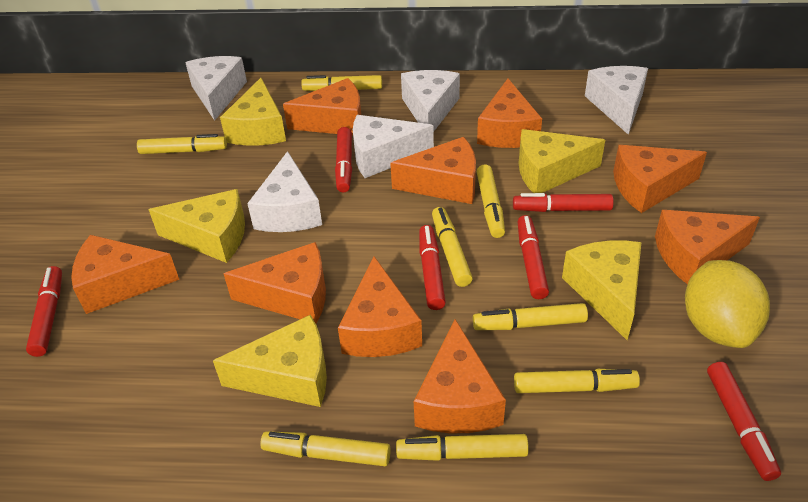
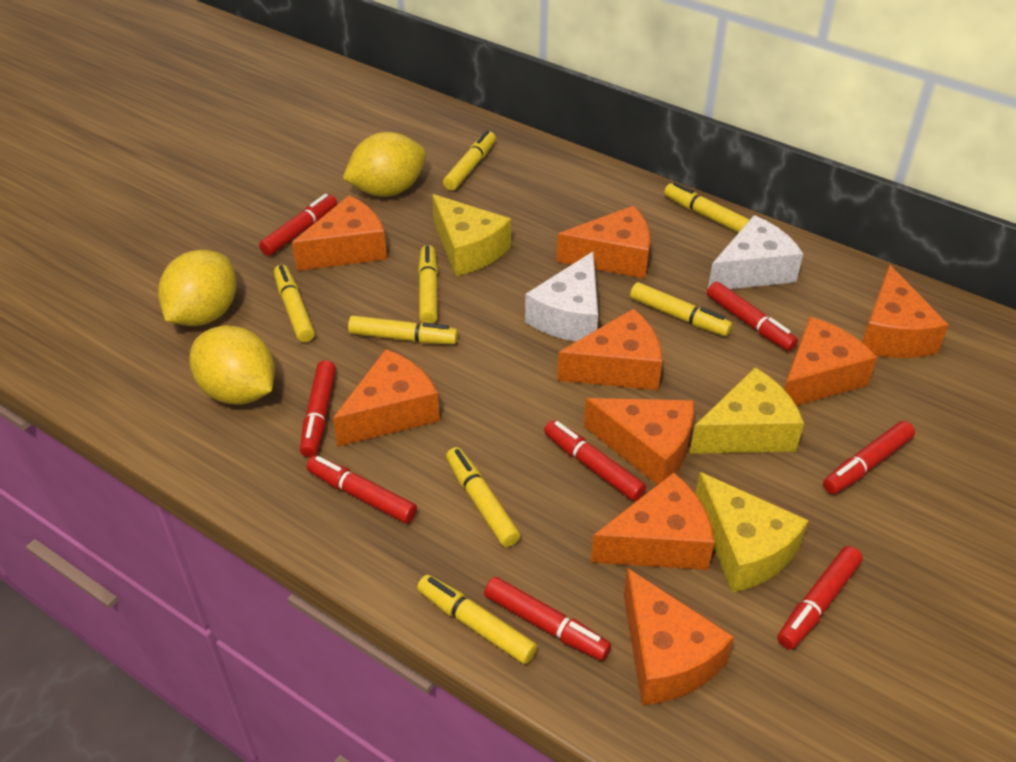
red marker: [26,266,62,357] [335,127,352,193] [419,225,446,310] [513,193,614,212] [517,215,549,299] [707,362,781,481] = 6 -> [259,194,337,256] [300,360,336,457] [307,455,417,524] [484,577,611,661] [544,420,646,501] [707,282,798,351] [778,546,863,649] [823,421,915,494] = 8
white cheese: [185,56,247,121] [247,151,322,232] [353,115,434,178] [401,70,460,132] [585,66,648,135] = 5 -> [525,252,598,342] [708,215,803,289] = 2
yellow cheese: [148,189,245,263] [213,315,327,407] [220,78,286,146] [519,129,605,193] [562,241,641,340] = 5 -> [432,194,511,276] [689,367,804,454] [695,472,809,593] = 3
yellow lemon: [685,260,770,348] = 1 -> [158,250,237,326] [189,325,275,405] [343,132,426,197] = 3

